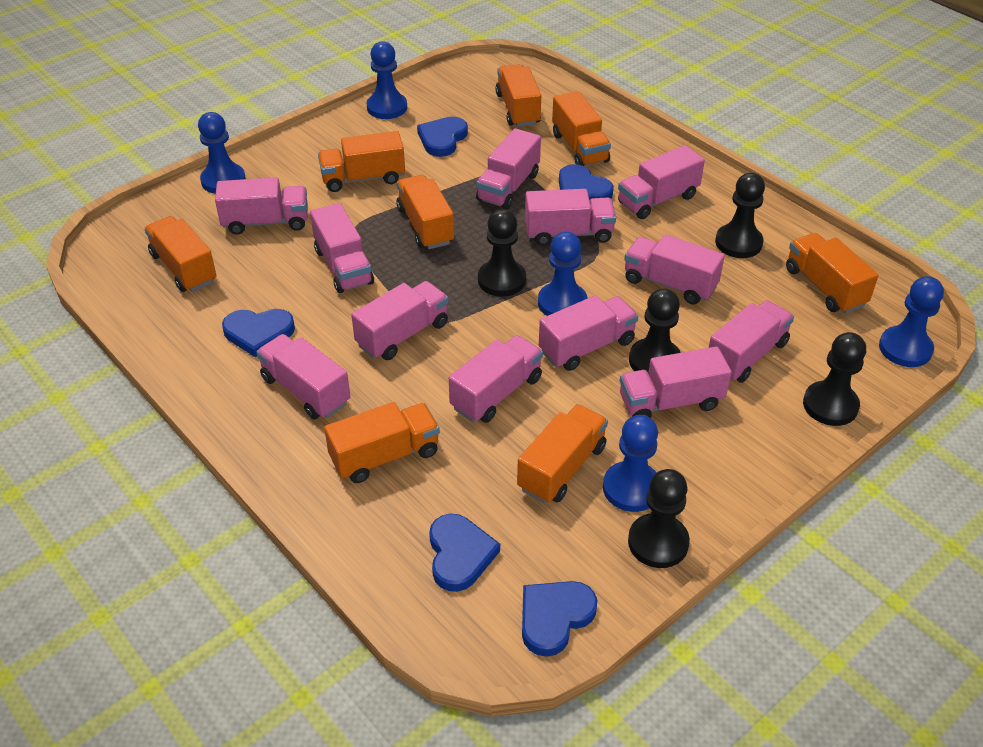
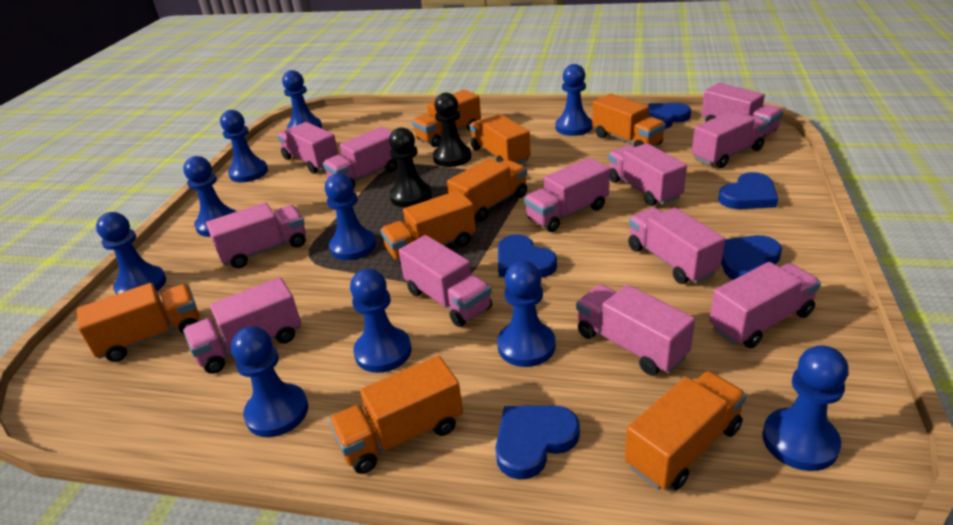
black pawn: [478,209,526,297] [628,469,690,568] [629,288,681,372] [715,173,765,258] [803,332,866,426] = 5 -> [389,127,432,207] [433,93,471,167] = 2
blue pawn: [198,112,246,194] [366,41,407,119] [538,232,588,316] [603,415,658,512] [879,276,944,367] = 5 -> [96,212,166,294] [183,156,237,237] [220,110,268,182] [231,326,308,437] [282,70,322,129] [325,173,376,260] [350,269,412,373] [497,261,556,367] [555,64,592,136] [762,345,849,471] = 10

